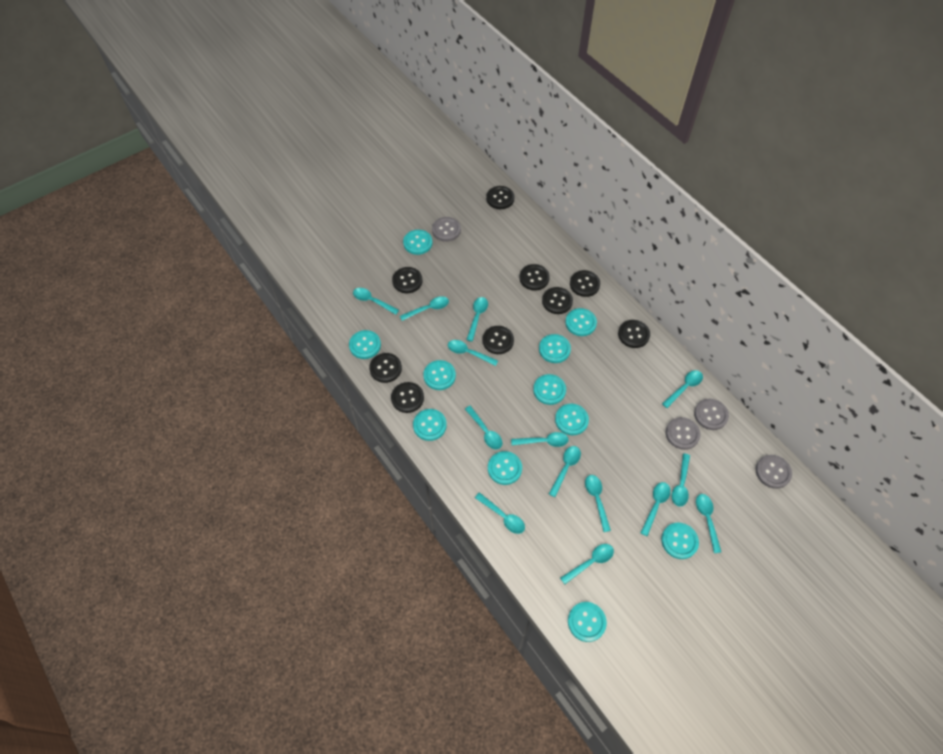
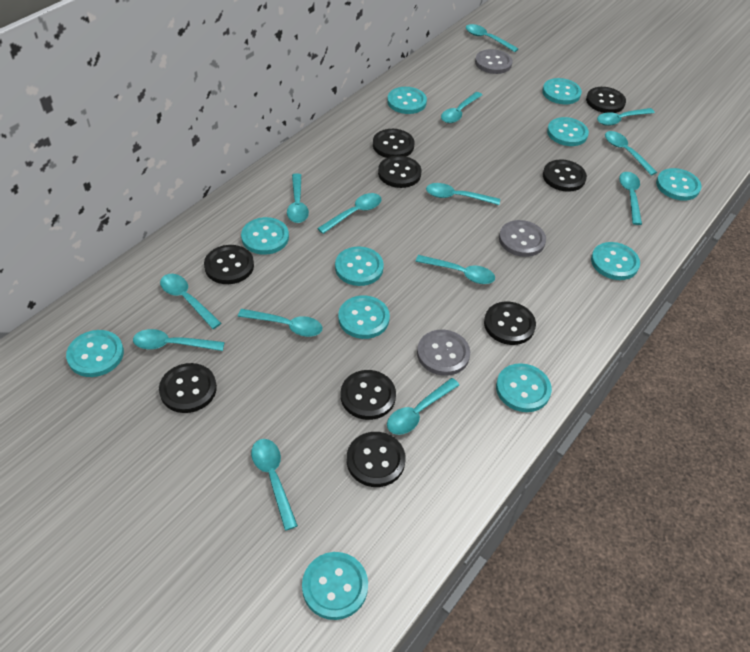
grey button: [432,217,461,242] [666,417,700,450] [694,399,729,430] [756,455,792,489] = 4 -> [417,330,470,376] [475,49,513,74] [499,220,546,257] = 3

